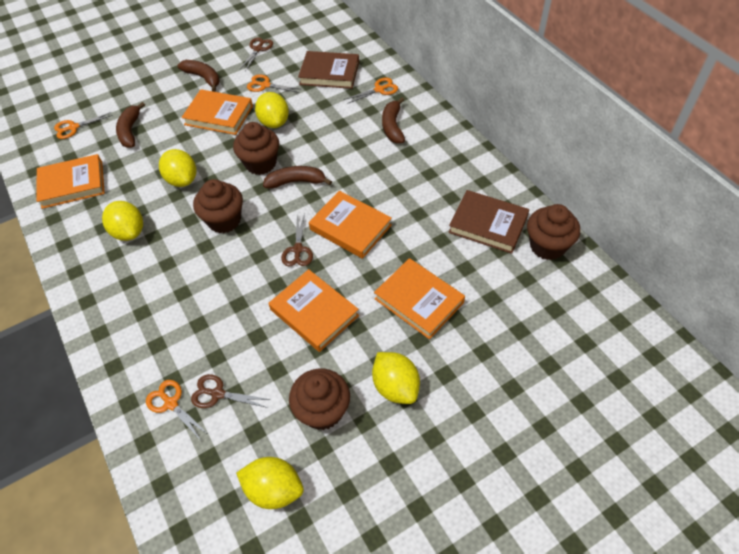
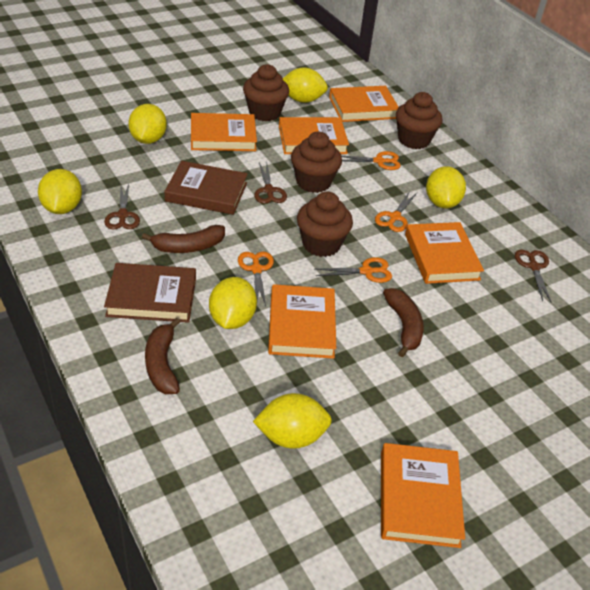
brown banana: [116,102,145,148] [177,60,220,92] [263,166,332,189] [382,97,405,144] = 4 -> [142,225,225,253] [145,318,180,394] [383,288,424,357] = 3
orange book: [36,154,105,209] [182,89,253,135] [269,269,359,352] [309,191,392,259] [374,258,465,339] = 5 -> [191,113,257,151] [268,284,336,359] [279,117,349,154] [329,86,399,122] [381,443,465,548] [405,222,484,284] = 6
yellow lemon: [102,201,143,241] [159,149,196,187] [236,457,304,509] [255,92,289,128] [372,352,420,404] = 5 -> [38,169,82,214] [128,104,167,144] [209,277,257,329] [253,393,332,449] [283,67,328,103] [426,166,466,208] = 6

